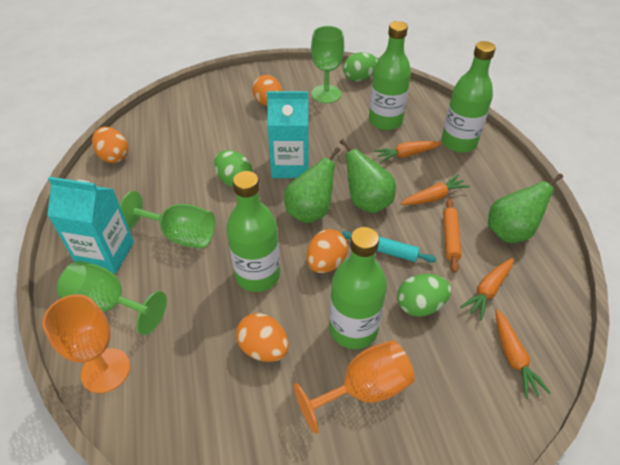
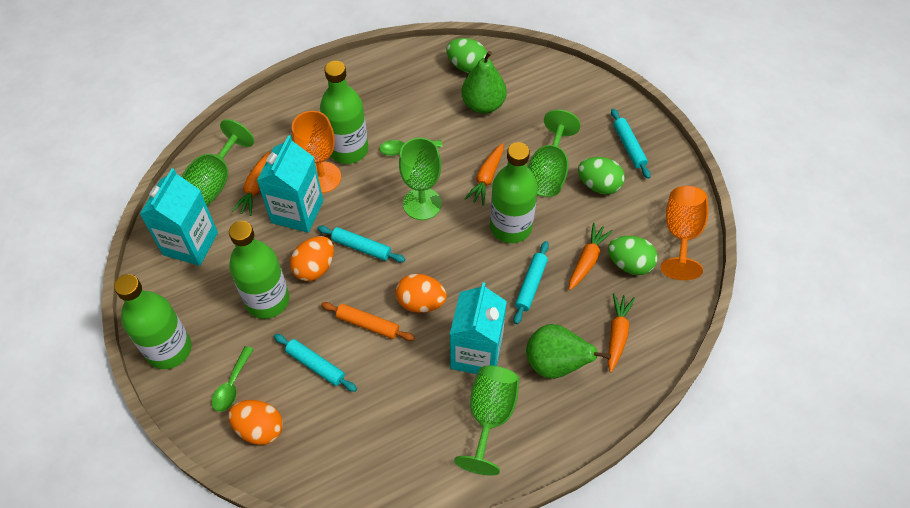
green goblet: [57,261,167,335] [120,191,215,249] [311,26,344,103] = 3 -> [182,119,254,206] [399,138,442,220] [454,365,519,476] [528,109,581,197] = 4
green pear: [284,147,340,223] [340,139,396,213] [488,174,563,243] = 3 -> [461,51,507,114] [526,324,611,379] = 2
green spoon: none = 0 -> [211,346,254,412] [379,140,443,156] = 2
orange egg: [92,127,128,163] [236,313,289,362] [252,75,282,106] [307,229,348,273] = 4 -> [228,400,283,445] [290,236,334,281] [396,274,447,313] = 3
turquoise carton: [47,177,134,274] [267,91,309,178] = 2 -> [140,168,218,266] [257,135,323,233] [450,282,507,374] = 3
turquoise rolling pin: [342,231,437,263] = 1 -> [274,334,357,392] [317,226,405,262] [514,241,549,324] [611,109,651,179] = 4

